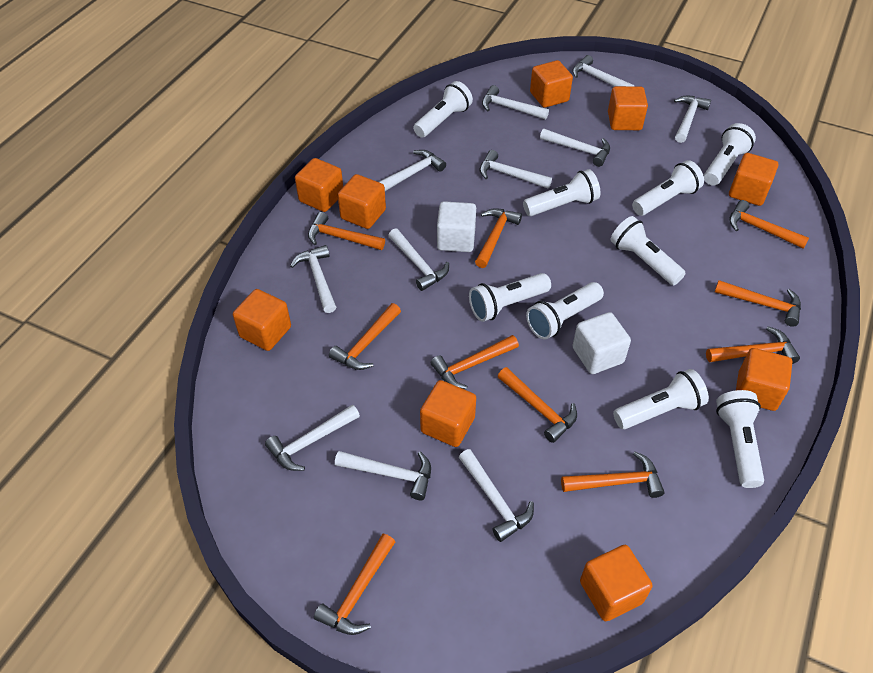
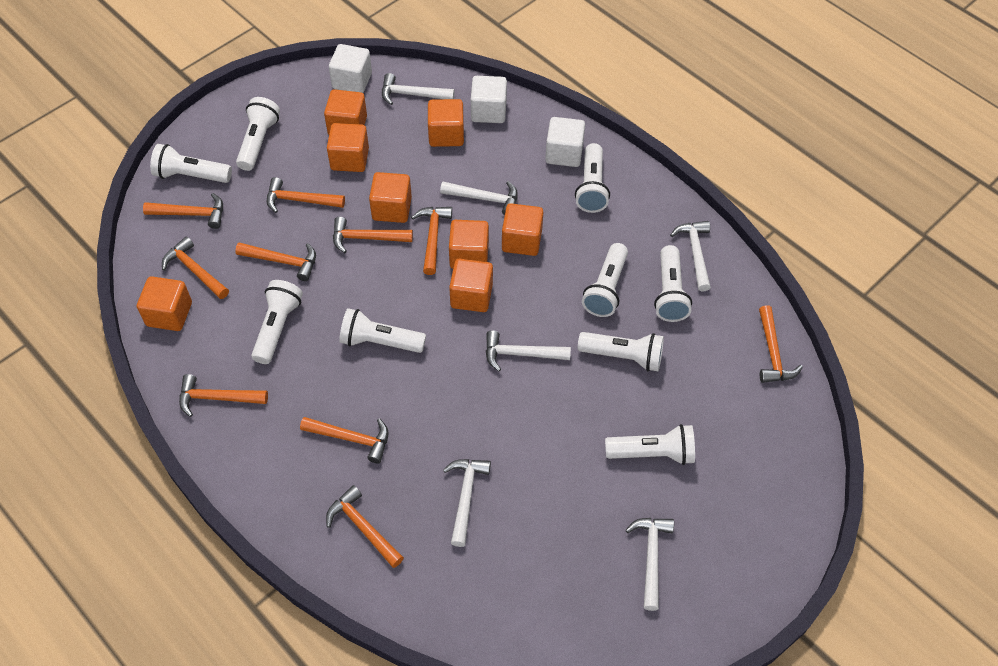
orange cube: [233,289,291,351] [295,158,343,212] [338,174,386,229] [420,380,476,447] [530,60,573,108] [580,545,653,621] [608,86,648,130] [729,153,778,206] [736,348,792,411] = 9 -> [137,276,192,331] [324,89,367,135] [327,123,369,172] [369,172,412,223] [428,99,464,147] [449,220,489,269] [449,259,493,312] [502,203,543,256] = 8
white cube: [437,201,476,252] [572,312,631,374] = 2 -> [329,44,372,93] [471,76,507,123] [545,117,585,167] = 3
white hammer: [265,405,360,471] [290,245,336,313] [335,451,431,500] [379,150,446,191] [388,228,449,291] [459,449,534,542] [480,150,552,188] [482,85,549,119] [540,129,610,167] [572,55,635,87] [674,96,711,143] = 11 -> [382,73,455,105] [440,181,518,215] [443,459,491,547] [486,330,571,371] [626,518,674,611] [670,221,711,292] = 6

